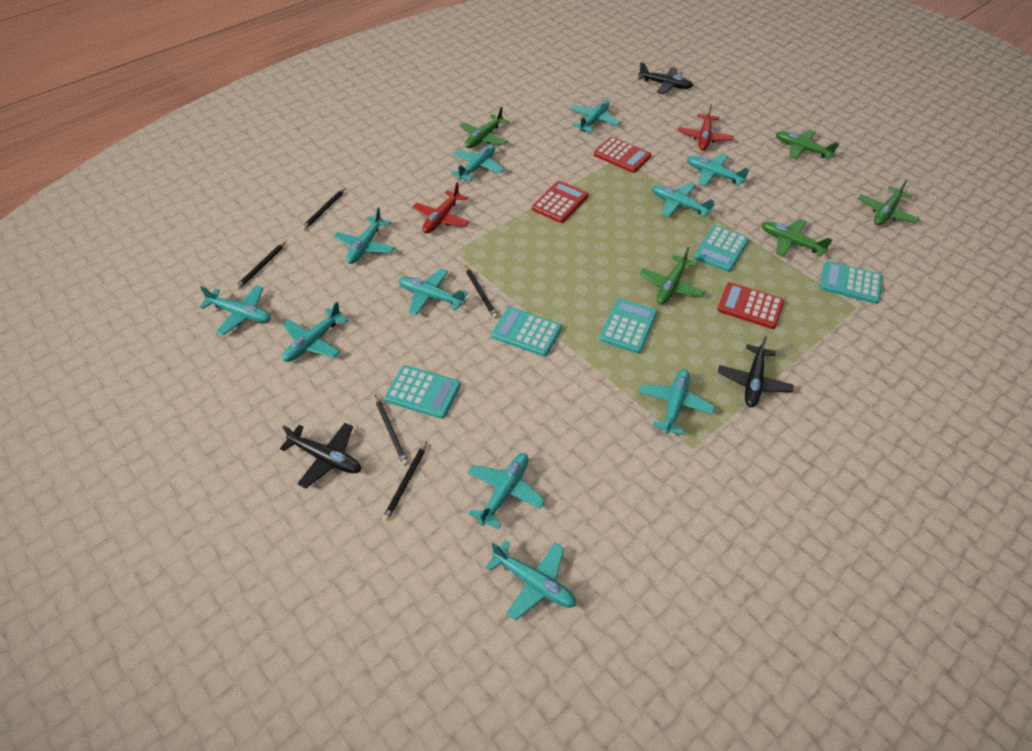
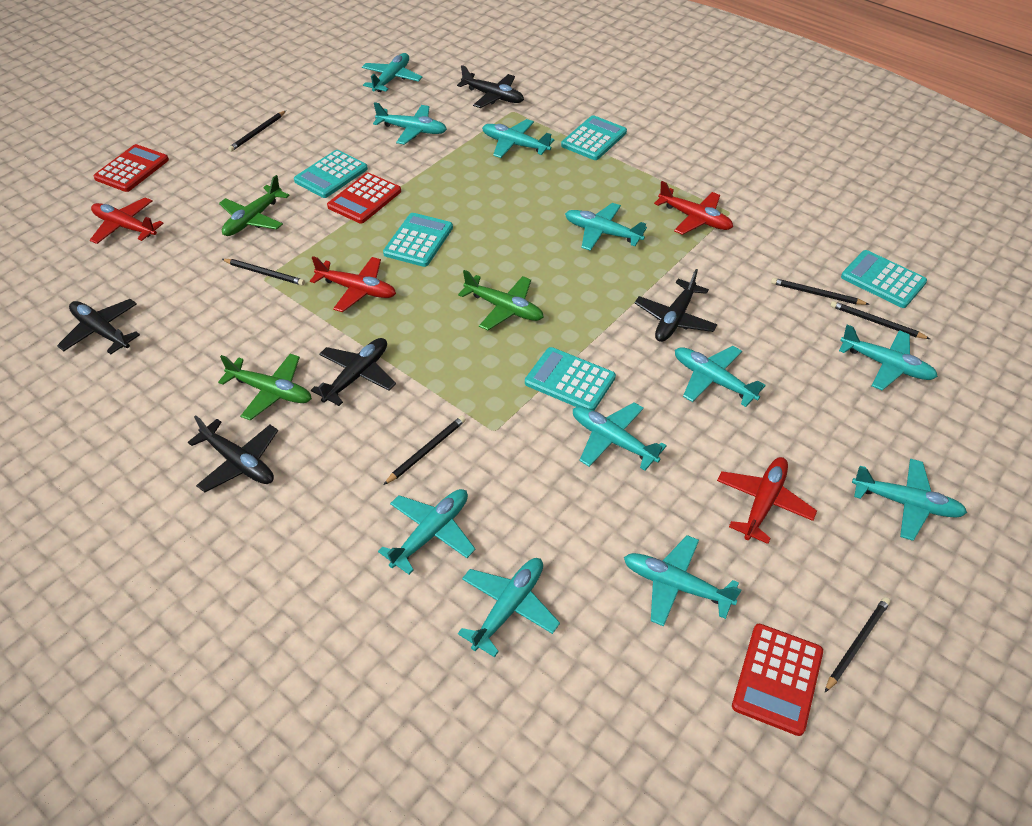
black pencil: [235,241,287,290] [301,188,346,230] [375,395,408,466] [382,442,427,521] [465,265,498,319] = 5 -> [222,259,305,285] [228,111,286,152] [384,416,466,485] [771,278,870,305] [825,597,890,692] [831,301,930,339] = 6
black plane: [280,423,361,489] [638,62,693,94] [718,336,794,407] = 3 -> [57,299,140,354] [188,415,278,492] [311,338,396,406] [457,65,524,108] [635,269,718,342] = 5
green plane: [459,106,510,148] [640,247,705,304] [762,219,833,257] [776,130,839,159] [858,179,919,225] = 5 -> [218,354,312,420] [219,175,290,236] [458,270,544,330] = 3
red plane: [412,182,469,234] [678,104,733,150] = 2 -> [90,197,164,244] [310,256,396,312] [654,181,733,235] [717,457,817,544] = 4

